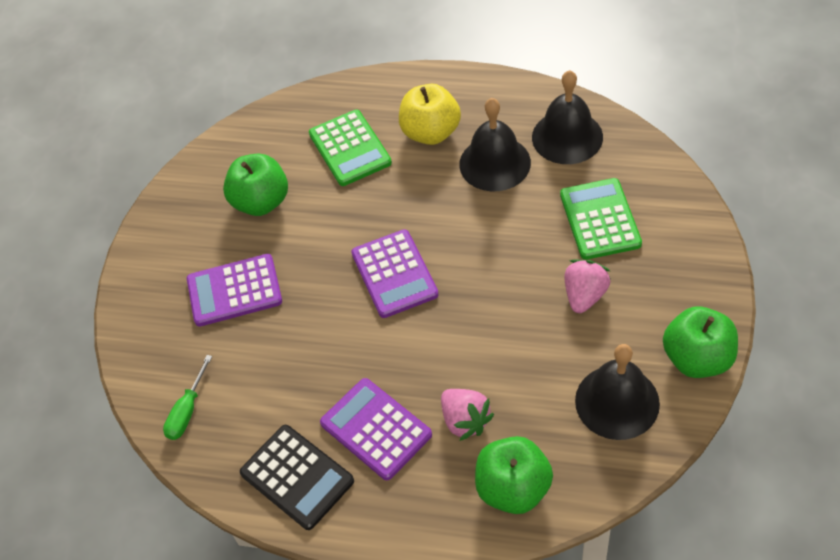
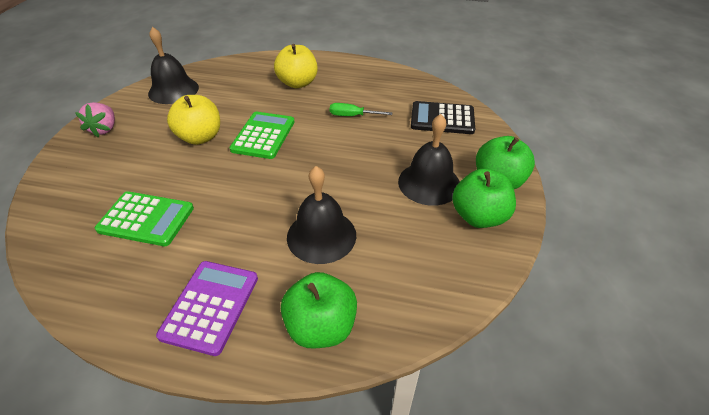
pink strawberry: [441,389,494,441] [564,259,610,313] = 2 -> [75,102,115,137] = 1
purple calculator: [187,254,282,327] [320,378,432,480] [351,229,439,318] = 3 -> [156,261,258,356] = 1
yellow apple: [399,84,461,145] = 1 -> [167,95,220,145] [274,44,318,88] = 2

